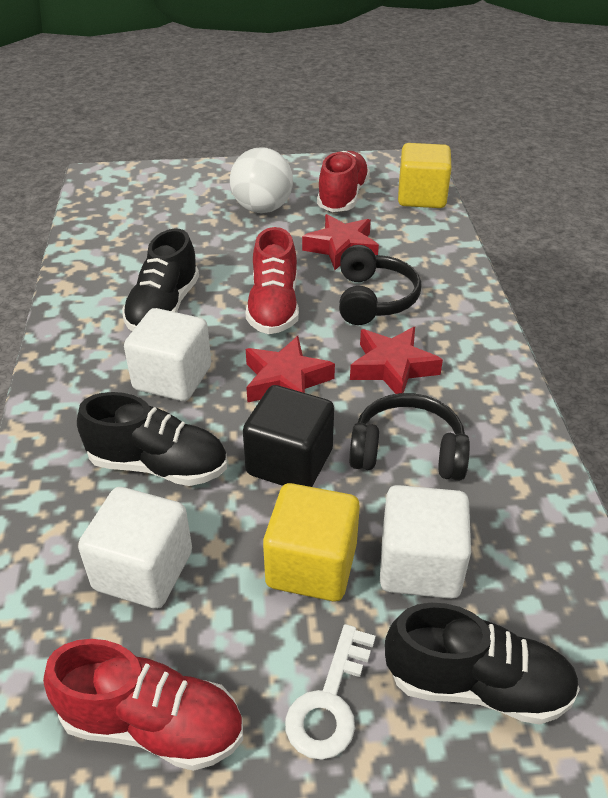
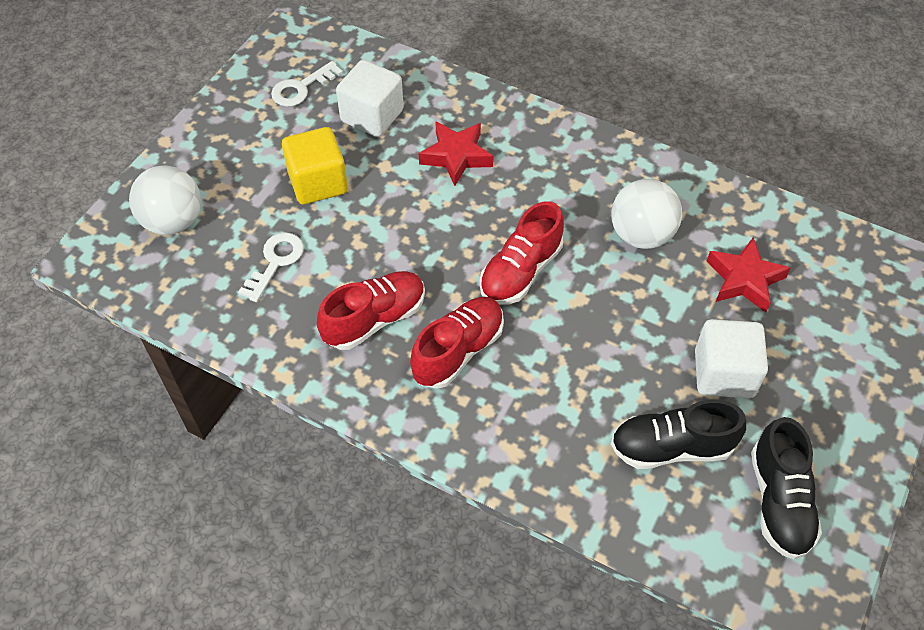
black cube: [243,385,334,487] = 1 -> none = 0
black headphones: [339,245,421,325] [349,393,470,481] = 2 -> none = 0
black shoe: [77,392,227,486] [122,229,199,331] [385,603,580,725] = 3 -> [611,400,746,469] [751,417,822,560] = 2
red star: [246,336,335,403] [302,214,379,270] [350,327,443,394] = 3 -> [419,121,494,186] [707,237,791,312] = 2
white ball: [230,147,293,213] = 1 -> [129,165,201,235] [611,179,682,249] = 2
white cube: [78,487,192,609] [124,308,211,401] [380,485,471,599] = 3 -> [336,60,404,137] [695,319,768,398] = 2
white key: [285,624,376,760] = 1 -> [238,232,304,302] [271,61,343,107] = 2
yellow cube: [263,483,360,601] [398,143,452,208] = 2 -> [282,127,348,205] = 1

